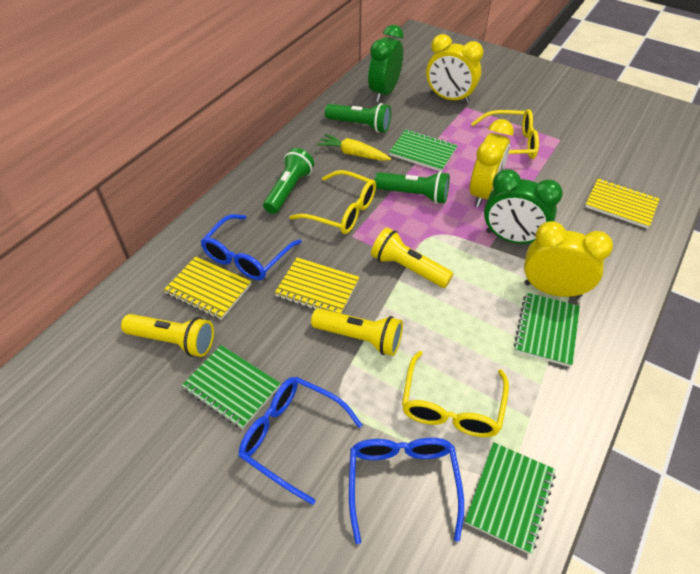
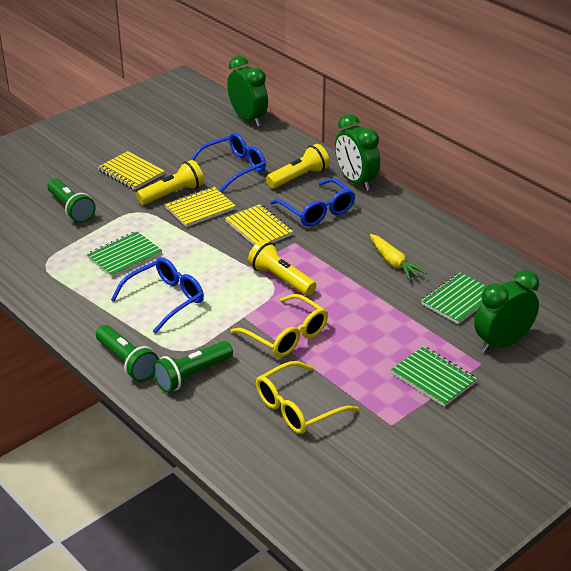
green clock: [368,25,404,102] [484,169,563,244] = 2 -> [227,56,268,127] [335,114,380,191] [474,270,539,353] = 3
green notebook: [181,345,281,429] [389,129,458,172] [465,442,556,554] [514,293,580,367] = 4 -> [87,231,163,278] [391,346,477,407] [421,272,487,324] = 3
yellow clock: [426,34,483,104] [470,119,514,207] [524,221,613,298] = 3 -> none = 0
yellow glasses: [290,170,376,234] [402,351,509,437] [471,109,539,159] = 3 -> [230,294,328,357] [256,361,359,434] = 2

